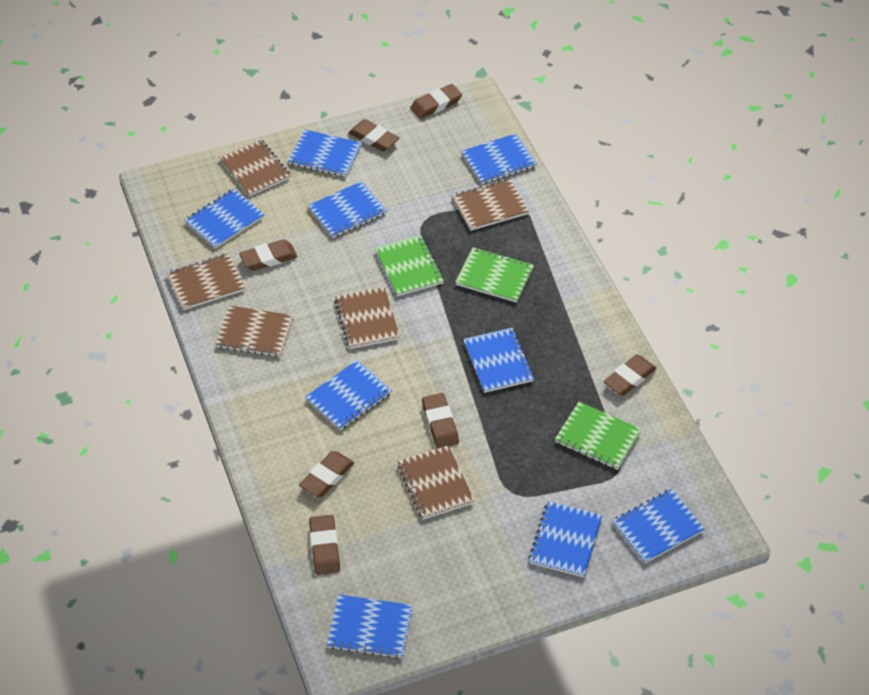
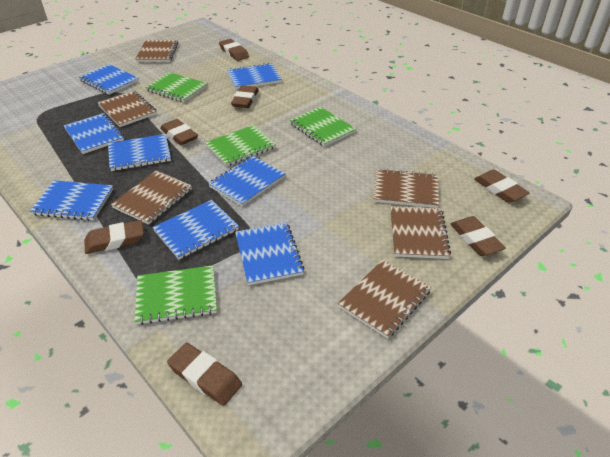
blue notebook: [184,189,265,249] [288,130,362,177] [305,360,392,430] [308,181,387,238] [327,594,413,659] [461,133,537,184] [463,328,534,393] [529,501,602,577] [612,489,705,564] = 9 -> [30,180,113,221] [64,113,124,154] [79,64,139,95] [108,134,171,171] [153,200,239,260] [208,156,286,206] [227,63,282,89] [235,222,304,285] = 8
green notebook: [375,235,444,296] [455,247,534,303] [555,402,642,470] = 3 -> [134,265,217,325] [145,72,207,102] [205,125,276,167] [289,107,356,147] = 4

